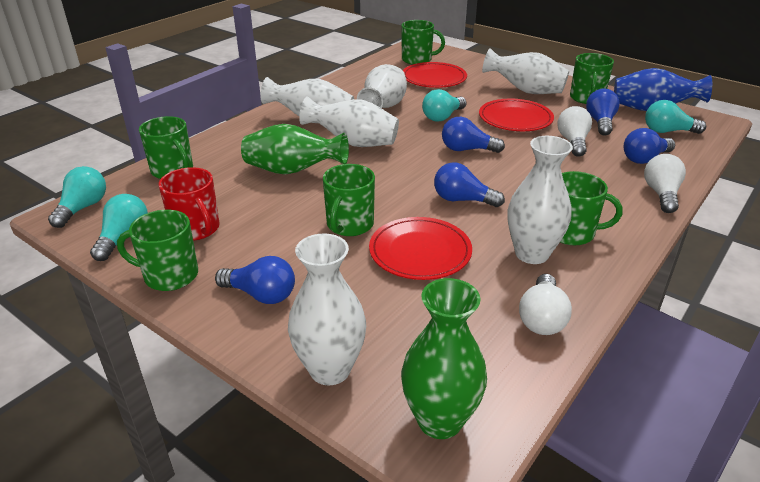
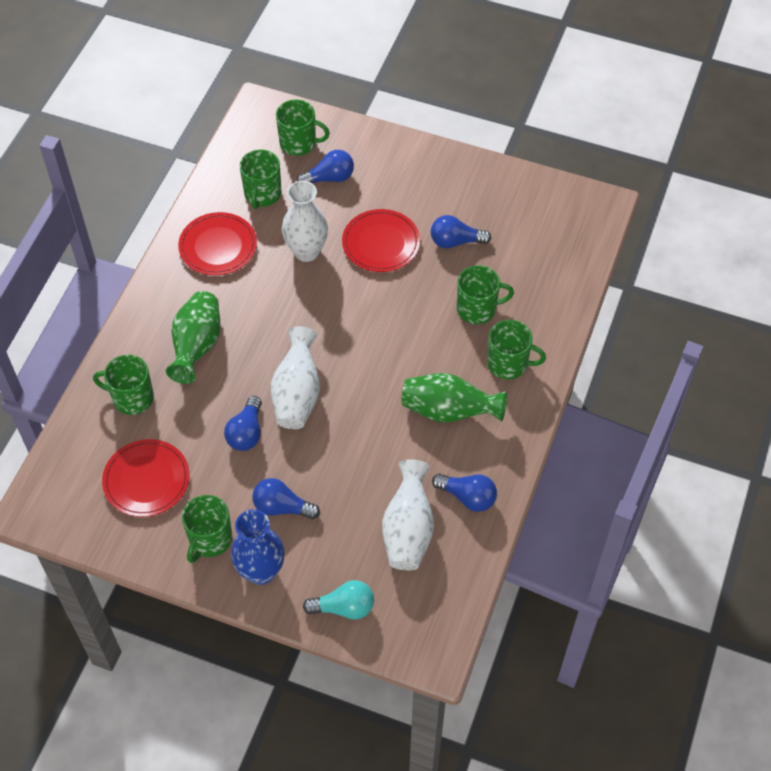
red mug: [159,167,220,241] = 1 -> none = 0
turquoise light bulb: [48,166,106,228] [90,194,148,261] [422,89,466,121] [645,100,706,134] = 4 -> [303,580,374,620] = 1
white light bulb: [519,274,572,335] [557,106,592,157] [644,154,686,213] = 3 -> none = 0
white vase: [260,77,354,123] [288,234,366,385] [299,96,399,147] [357,64,407,108] [482,48,569,94] [508,136,573,264] = 6 -> [271,326,320,429] [282,181,328,262] [382,459,434,570] = 3

